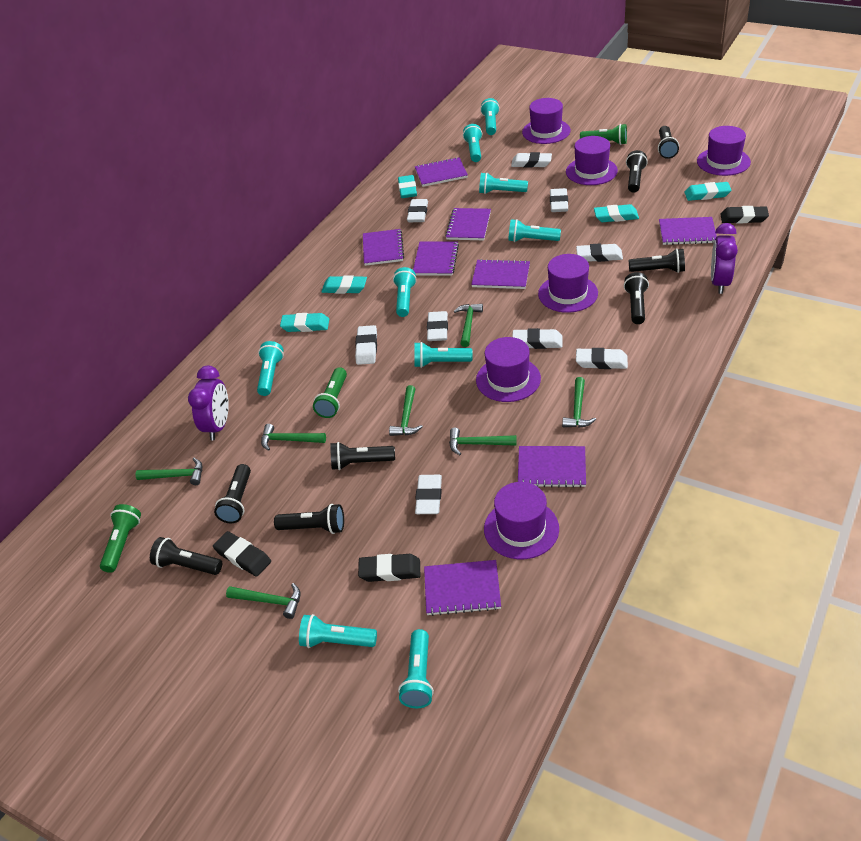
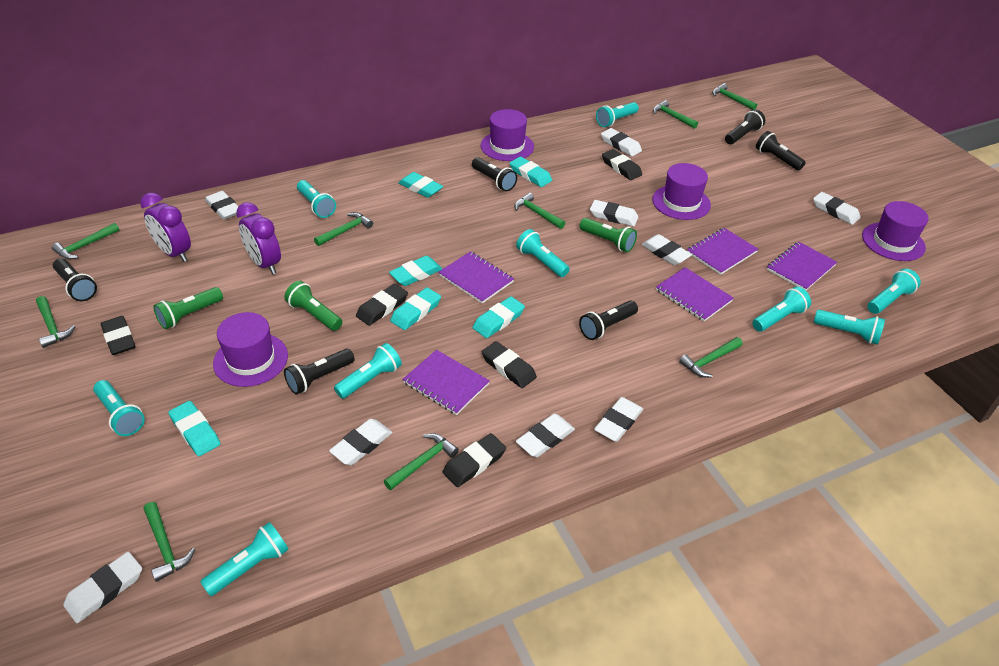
black eraser: [213,531,271,577] [358,554,420,582] [720,206,769,223] = 3 -> [101,316,136,355] [356,284,408,326] [442,433,506,487] [482,341,537,388] [602,149,642,180] = 5
black flashlight: [150,537,222,575] [214,464,251,523] [274,504,344,534] [330,442,395,470] [624,272,649,324] [626,150,648,193] [629,248,685,273] [658,126,679,159] = 8 -> [53,258,97,301] [284,348,355,395] [472,157,517,191] [579,301,638,340] [725,109,765,144] [756,131,806,170] = 6
green hammer: [136,458,202,485] [226,583,301,619] [261,424,326,451] [389,385,423,436] [449,428,517,455] [454,304,483,347] [562,377,596,428] = 7 -> [36,296,76,348] [52,223,120,260] [144,502,195,582] [314,212,373,246] [384,433,459,490] [514,193,565,229] [653,100,698,129] [679,337,743,378] [712,83,757,110] = 9
purple hat: [476,337,541,402] [484,482,559,559] [522,98,571,144] [538,254,598,313] [566,136,618,185] [697,126,751,176] = 6 -> [213,312,288,387] [480,109,534,161] [652,163,711,220] [862,201,929,261] = 4
purple notebook: [363,229,404,266] [413,241,459,276] [415,157,468,187] [424,560,501,616] [445,208,491,240] [471,259,530,289] [518,446,586,488] [659,217,717,245] = 8 -> [402,350,490,415] [438,251,514,304] [656,267,734,321] [687,228,758,275] [767,241,837,290] = 5
turquoise eraser: [280,313,329,332] [321,275,367,294] [398,175,417,198] [594,204,639,222] [684,182,731,201] = 5 -> [168,401,221,456] [389,256,442,286] [390,287,441,330] [399,172,443,198] [473,296,525,338] [510,157,552,187] = 6

